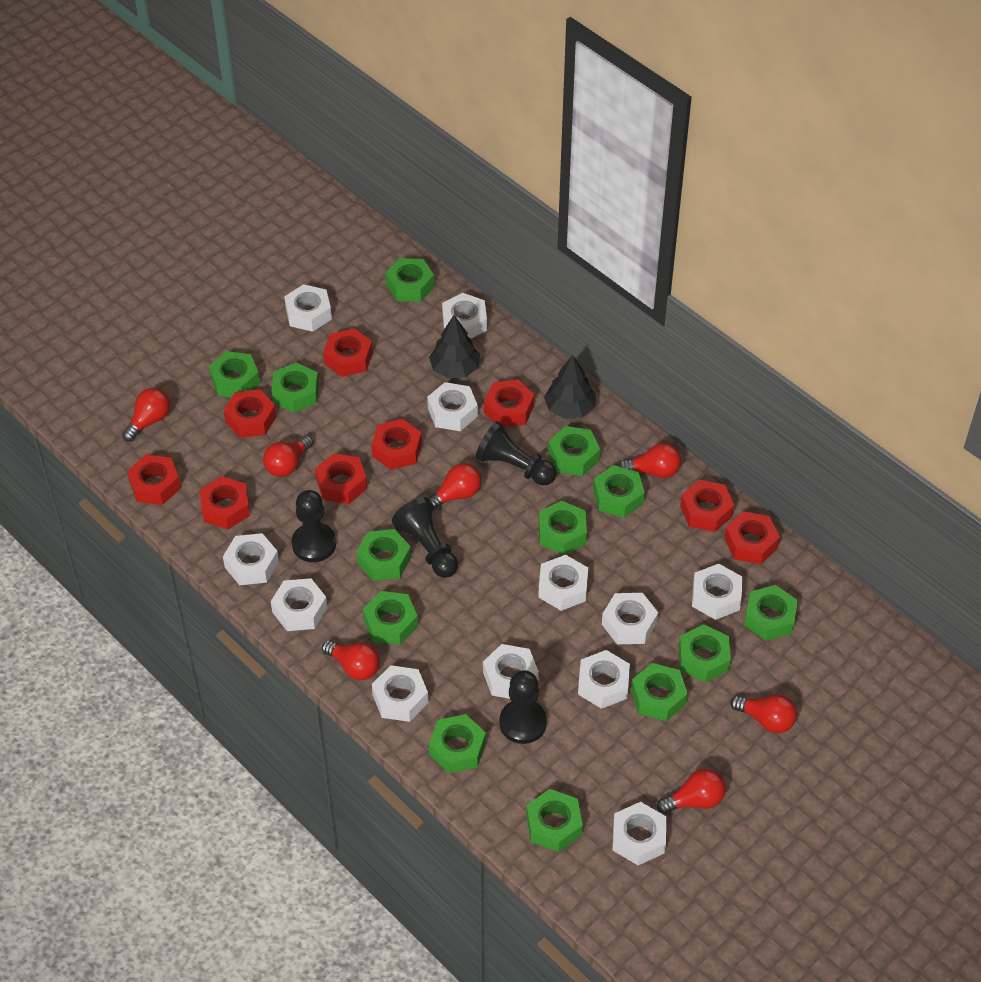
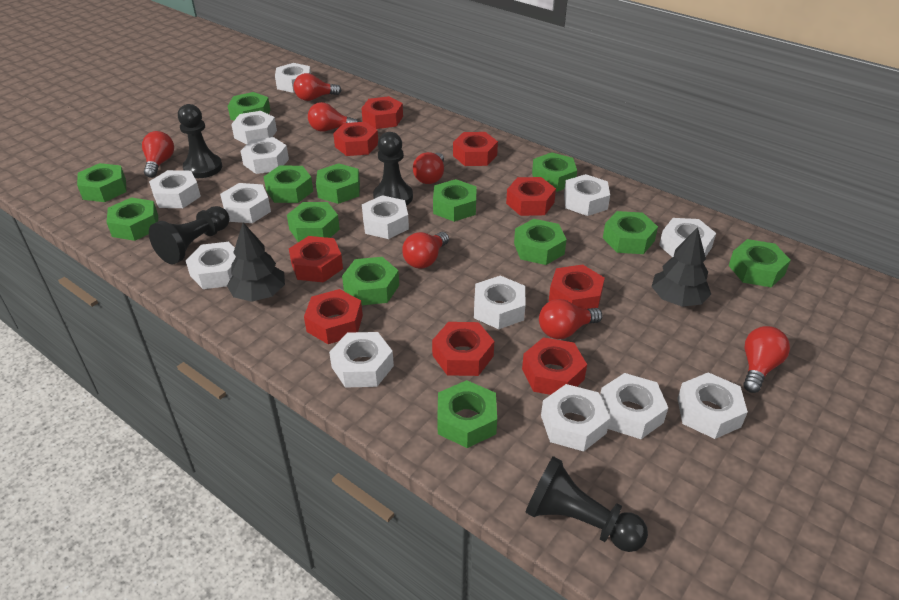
white nut: [223,533,279,585] [271,578,327,631] [284,284,332,332] [372,665,428,722] [427,382,478,431] [442,293,487,339] [483,644,539,699] [538,555,588,611] [578,650,630,709] [602,593,658,644] [612,802,666,865] [692,564,742,620] = 12 -> [149,170,201,208] [186,242,236,289] [220,183,271,223] [231,111,277,145] [240,137,289,174] [275,63,311,93] [329,332,394,388] [362,195,409,239] [474,276,526,329] [541,384,610,452] [564,174,610,216] [600,373,668,439] [659,218,716,257] [677,372,748,439] = 14

